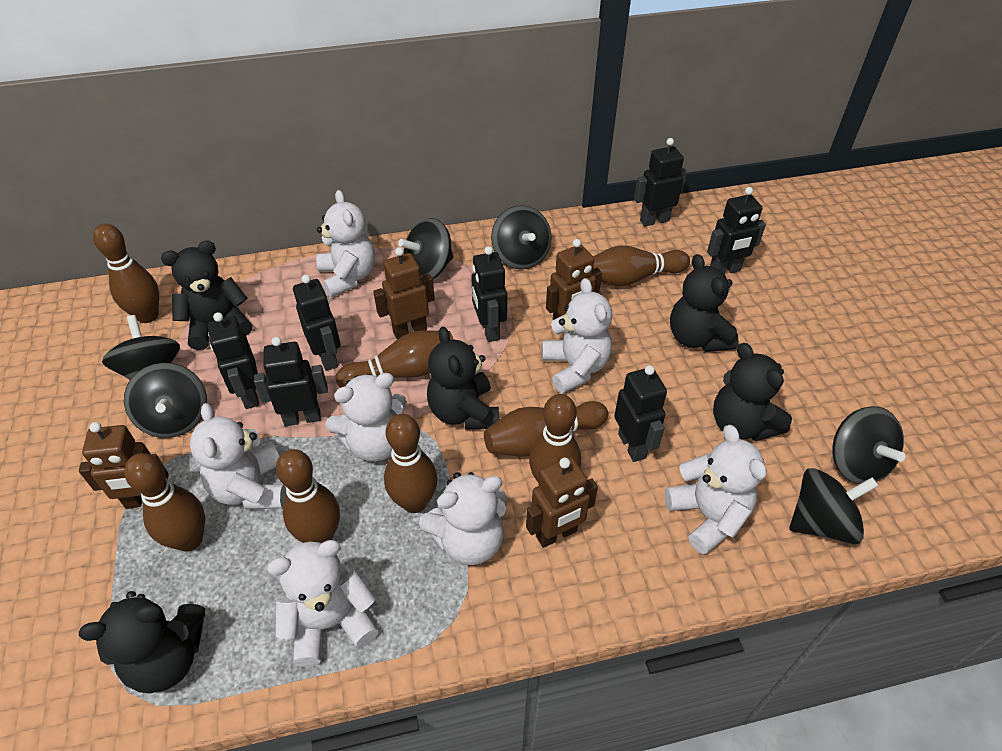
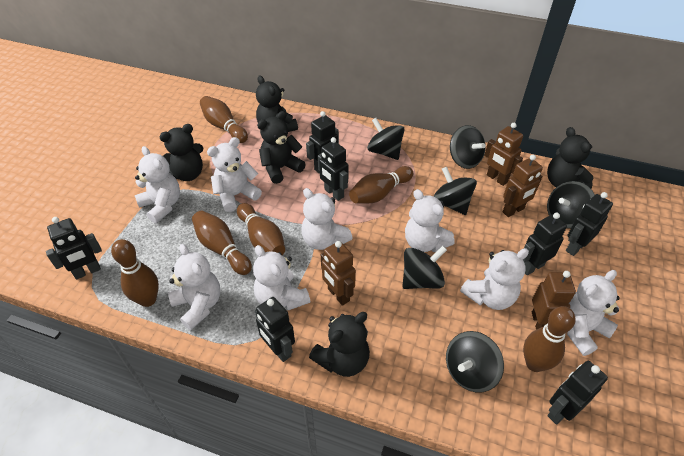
brown bowling pin: [93,223,159,323] [124,453,205,552] [276,449,340,543] [336,331,453,388] [384,414,438,513] [484,401,608,457] [529,394,581,483] [593,246,690,286] = 8 -> [111,239,159,307] [192,211,252,275] [200,96,248,143] [237,203,285,255] [349,166,413,203] [523,306,575,372] = 6
white teddy bear: [190,403,286,510] [267,540,379,667] [316,190,375,298] [325,373,407,461] [419,472,507,565] [542,278,612,394] [664,425,767,554] = 7 -> [135,146,180,223] [168,244,220,330] [207,137,262,212] [253,245,310,311] [301,188,352,250] [405,189,455,252] [460,248,529,310] [567,270,620,356] = 8

